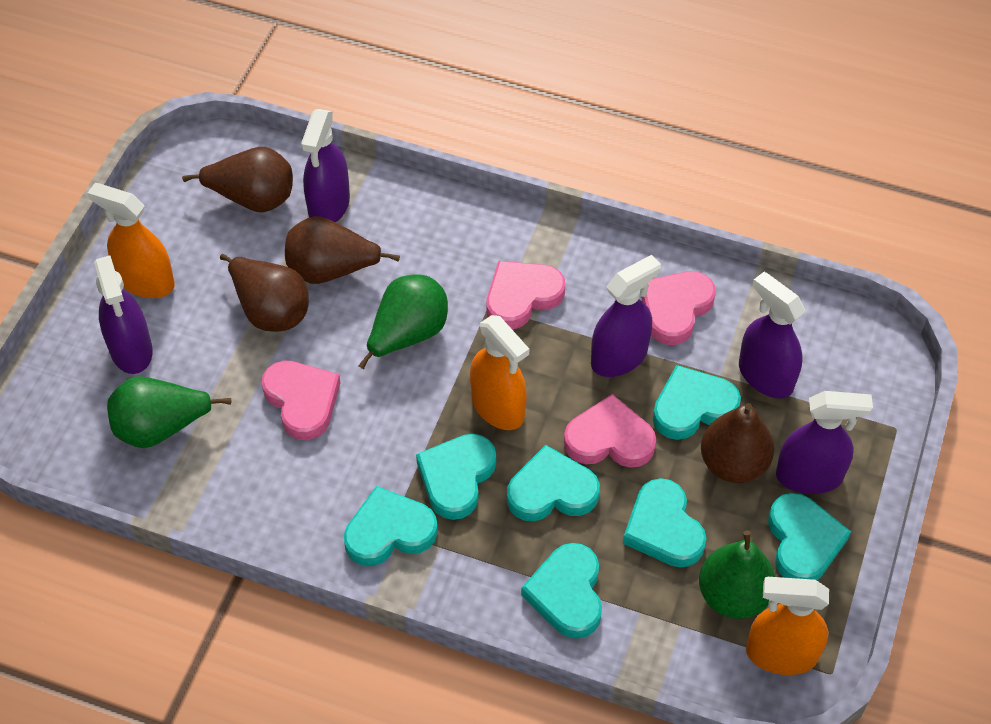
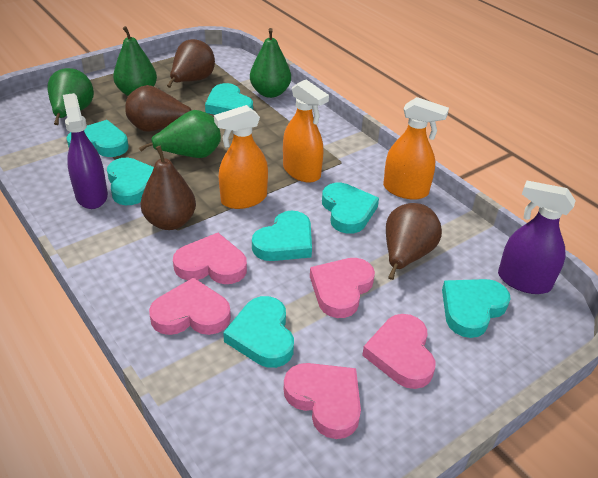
green pear: [107,376,232,448] [358,274,448,369] [699,530,775,619] = 3 -> [48,68,94,125] [113,26,157,96] [139,110,221,158] [250,28,291,98] = 4
pink heart: [261,360,340,440] [487,261,565,330] [564,394,656,468] [641,271,716,345] = 4 -> [149,277,231,335] [173,233,247,284] [284,363,361,439] [310,258,375,318] [362,314,435,389] = 5
purple spray bottle: [94,255,153,374] [301,109,350,223] [591,255,661,377] [739,272,805,398] [776,391,873,494] = 5 -> [63,93,108,209] [498,181,576,294] = 2

